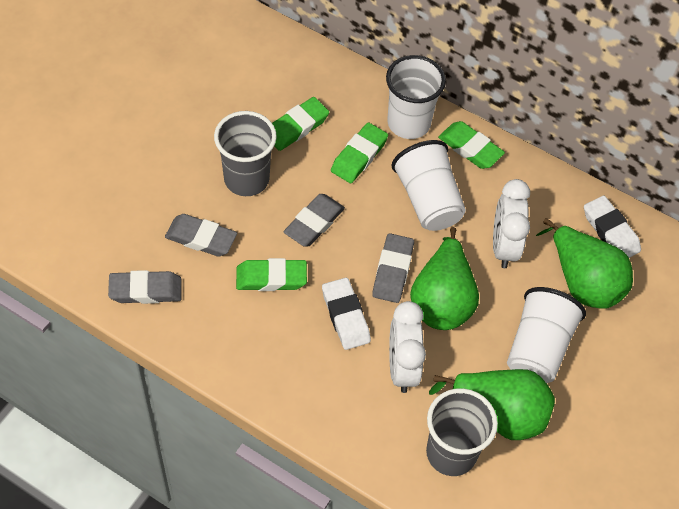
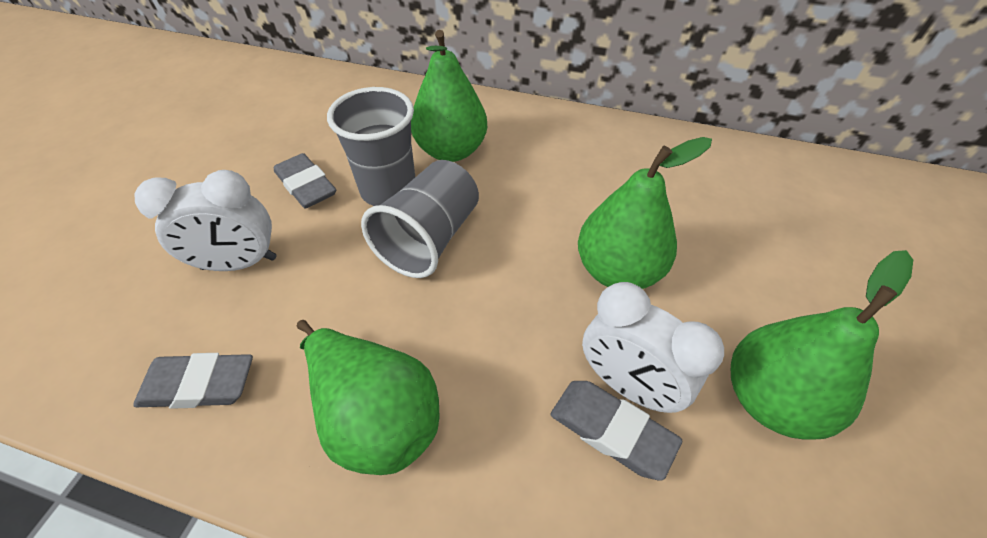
green eraser: [236,258,307,291] [272,97,329,151] [331,123,388,183] [438,121,505,169] = 4 -> none = 0
green pear: [410,227,479,330] [429,369,555,440] [536,218,633,309] = 3 -> [297,320,440,475] [411,30,487,162] [578,137,712,289] [731,250,913,440] = 4
grey eraser: [108,270,182,304] [165,214,237,257] [284,194,345,247] [372,233,414,303] = 4 -> [133,353,253,409] [274,153,336,208] [550,381,682,481] = 3
white cup: [386,55,446,139] [391,140,466,231] [507,287,586,383] = 3 -> none = 0
white eraser: [322,278,371,350] [584,195,641,258] = 2 -> none = 0

